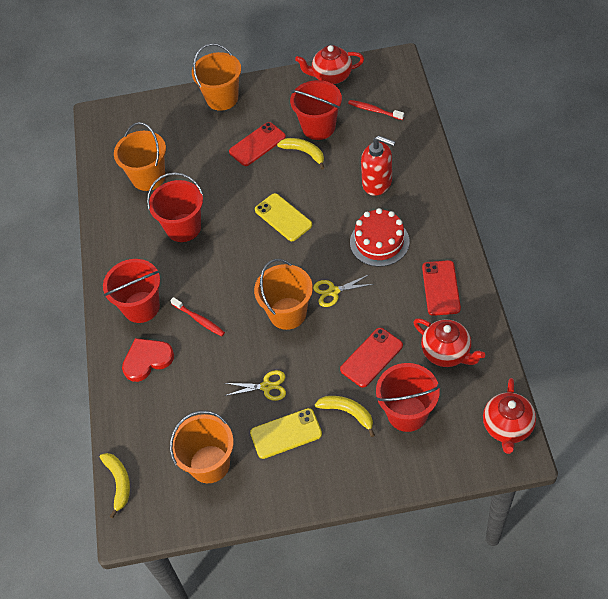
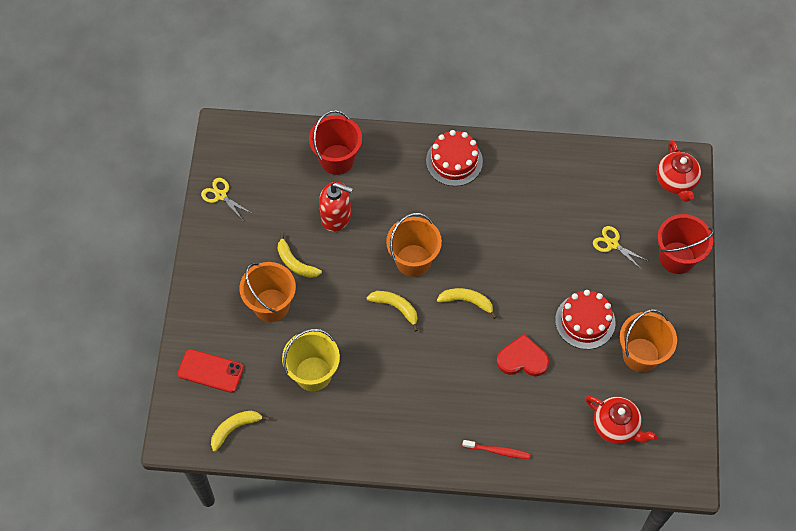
orange bucket: [114,122,166,191] [170,410,234,483] [192,43,241,111] [254,259,313,330] = 4 -> [239,262,296,322] [386,213,442,277] [620,309,677,372] = 3
red bucket: [103,259,160,323] [147,172,203,242] [290,80,342,140] [376,363,440,432] = 4 -> [309,110,362,175] [658,214,714,274] = 2
red cake: [350,208,410,267] = 1 -> [426,130,483,186] [555,290,616,349] = 2
red phone: [229,122,286,166] [340,328,403,388] [422,260,461,316] = 3 -> [177,349,244,393] = 1
red teapot: [295,45,364,84] [413,318,485,367] [483,378,536,454] = 3 -> [585,396,657,444] [657,140,701,202] = 2
red toothbrush: [170,297,225,336] [348,100,404,120] = 2 -> [462,440,531,459] = 1
yellow banana: [100,453,130,518] [277,138,324,169] [315,396,375,437] = 3 -> [211,411,270,452] [278,233,322,278] [366,291,418,332] [437,288,497,319] = 4
yellow bucket: none = 0 -> [282,329,340,391] = 1
yellow phone: [250,408,322,459] [255,193,312,241] = 2 -> none = 0

